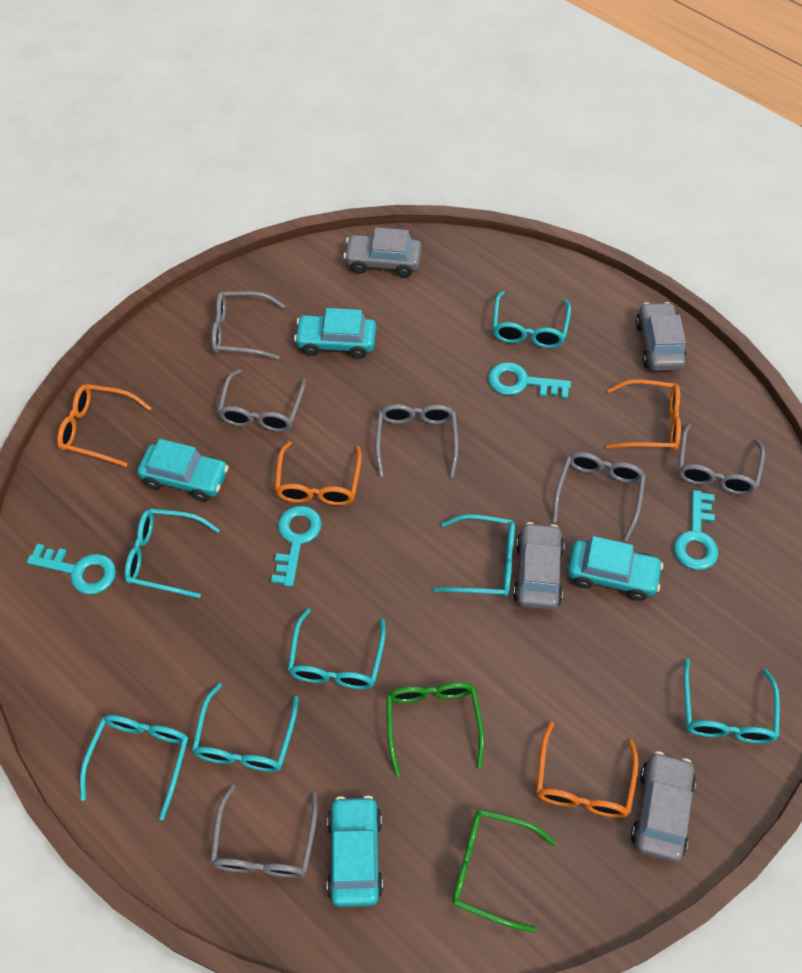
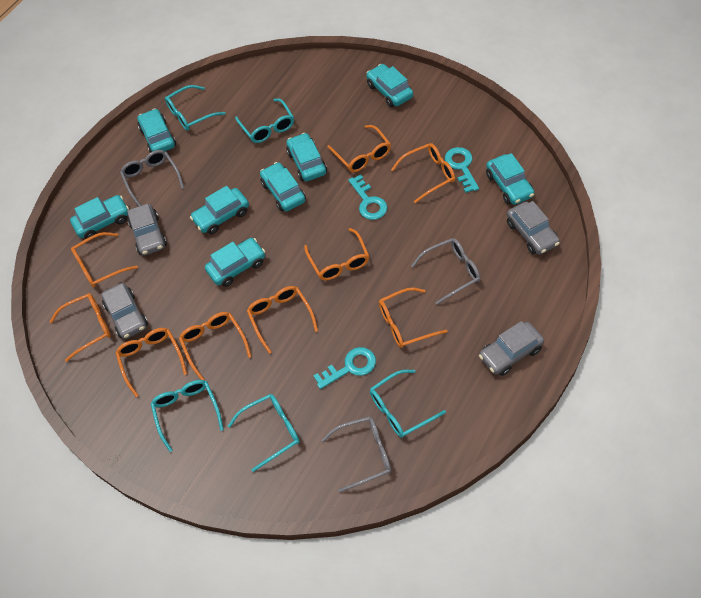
green glasses: [386,682,484,777] [452,809,556,933] = 2 -> none = 0
grey glasses: [210,784,317,878] [212,291,285,360] [217,369,306,432] [375,404,458,478] [552,452,646,541] [678,423,765,495] = 6 -> [120,150,184,206] [322,416,391,493] [411,238,480,305] = 3
orange glasses: [57,384,151,467] [275,441,362,505] [536,722,639,818] [606,379,681,451] = 4 -> [49,293,111,362] [71,232,138,288] [115,328,187,397] [179,312,252,380] [247,286,318,354] [304,228,369,280] [327,125,391,172] [379,288,447,348] [391,143,455,203] = 9
turquoise car: [137,439,229,501] [294,308,376,359] [327,796,383,907] [568,536,663,601] = 4 -> [70,195,129,239] [137,109,176,153] [190,186,249,234] [205,238,265,287] [260,162,306,212] [286,133,327,181] [366,64,413,107] [486,153,534,205] = 8
turquoise glasses: [80,715,188,820] [124,509,220,598] [192,683,298,772] [288,608,386,689] [433,514,515,597] [493,291,571,348] [684,658,780,743] = 7 -> [151,380,224,452] [165,85,225,131] [228,394,300,472] [235,98,294,143] [370,370,446,438] = 5
turquoise key: [27,544,116,594] [271,506,322,587] [488,362,571,399] [674,490,718,570] = 4 -> [313,347,376,389] [348,175,387,220] [445,147,479,193] = 3

